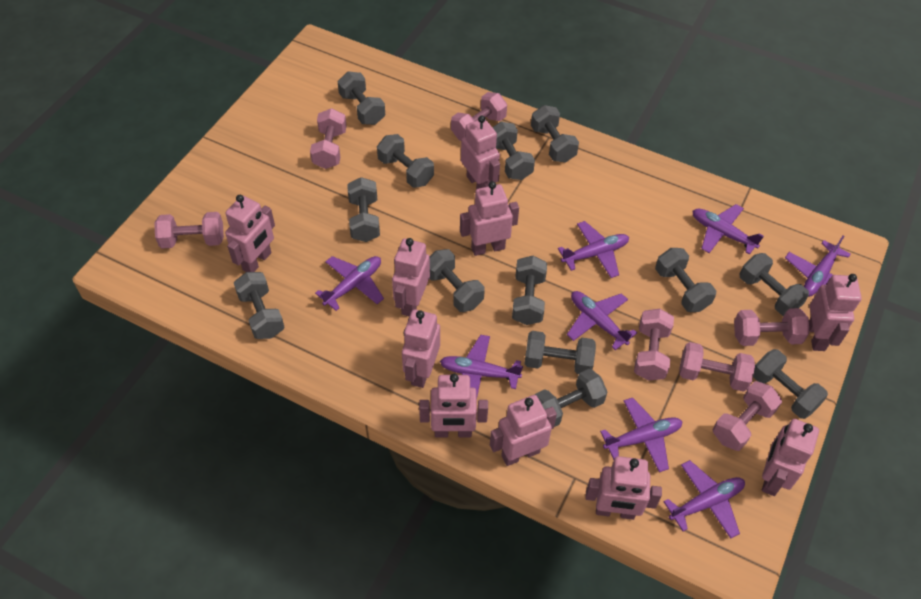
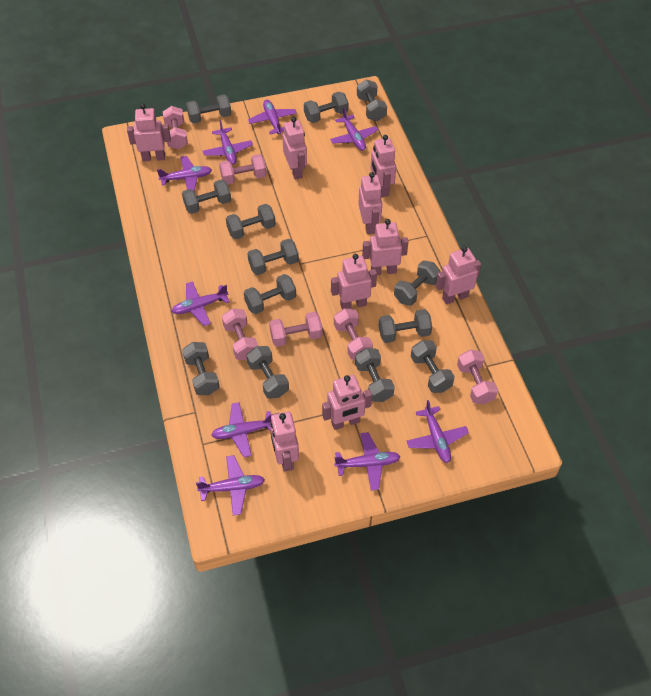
pink dumbbell: [154,212,224,249] [310,108,347,169] [451,92,507,141] [634,309,674,381] [680,342,755,392] [713,381,782,451] [734,308,809,346] = 7 -> [163,106,188,149] [219,154,267,184] [222,309,258,360] [269,312,323,347] [334,308,373,360] [457,350,498,404] = 6
pink robot: [225,195,275,272] [392,238,430,317] [402,309,440,388] [419,374,488,437] [460,181,519,256] [461,115,500,189] [490,395,557,466] [585,456,662,520] [762,419,819,496] [809,274,862,351] = 10 -> [127,104,171,162] [270,412,299,472] [282,117,307,180] [322,375,372,430] [331,254,377,309] [358,172,382,235] [362,219,408,275] [371,135,396,197] [436,246,481,304] = 9
purple plane: [315,256,384,311] [440,335,523,396] [558,221,629,278] [567,291,637,350] [600,398,682,472] [663,460,745,539] [693,204,764,255] [785,236,851,297] = 8 -> [157,156,212,191] [171,281,229,326] [196,455,265,515] [203,120,253,165] [211,402,273,457] [248,100,297,135] [330,108,378,151] [334,432,401,491] [407,400,469,463] = 9

